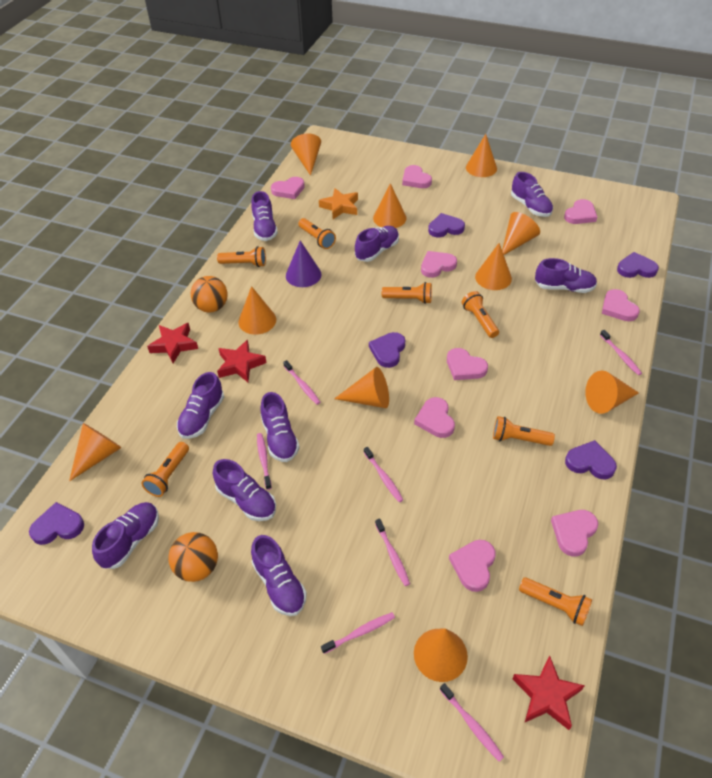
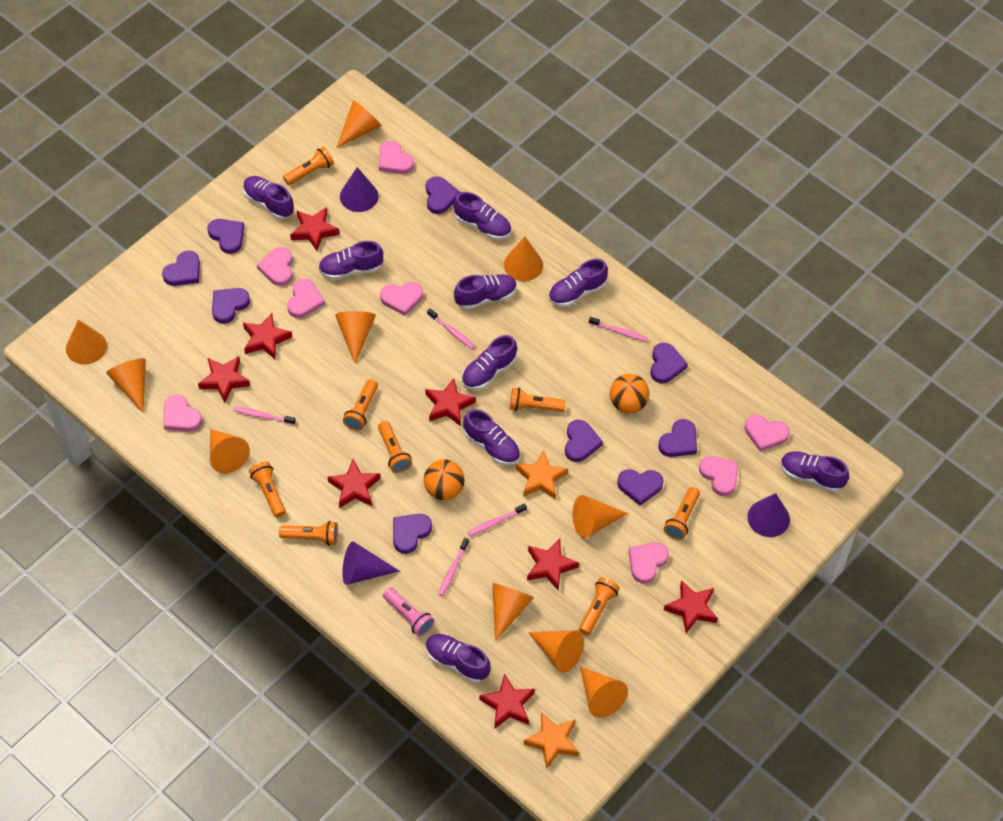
orange flashlight: [141,442,189,497] [217,246,266,267] [298,218,336,249] [382,282,432,304] [462,291,499,338] [493,416,555,446] [519,577,592,626] = 7 -> [249,461,286,517] [279,521,338,546] [283,147,334,185] [343,379,378,431] [378,421,412,473] [510,388,566,412] [579,577,620,635] [664,487,700,540] = 8
orange star: [319,188,358,219] = 1 -> [516,450,568,500] [523,712,579,769] = 2
pink flashlight: none = 0 -> [383,588,435,637] = 1
pink heart: [271,177,305,199] [402,165,432,188] [414,397,455,438] [421,251,457,278] [447,348,488,380] [449,540,496,592] [551,510,598,557] [564,199,597,224] [602,289,640,321] = 9 -> [163,394,202,432] [257,247,293,286] [287,279,325,318] [379,141,414,174] [380,282,423,316] [629,542,669,584] [699,456,738,496] [745,415,790,452] = 8
pink toothbrush: [257,433,272,490] [283,360,320,405] [321,612,395,654] [364,447,403,502] [375,519,410,586] [440,683,504,762] [600,330,642,375] = 7 -> [234,407,296,425] [427,308,475,349] [438,538,469,596] [467,503,527,537] [589,317,648,342] = 5
purple cone: [286,241,321,287] = 1 -> [340,167,379,212] [342,541,399,585] [747,493,790,537] = 3
purple heart: [29,502,84,545] [369,332,405,368] [428,213,465,237] [565,440,617,479] [617,252,659,278] = 5 -> [162,251,200,286] [207,219,244,254] [212,288,250,324] [393,514,432,554] [426,177,461,214] [565,420,603,462] [617,469,663,506] [650,343,688,383] [658,419,697,457] = 9
red star: [147,323,198,363] [217,339,267,382] [513,655,585,730] = 3 -> [198,356,250,403] [243,313,292,359] [290,207,339,251] [328,459,381,508] [425,378,476,426] [479,673,535,729] [527,539,579,591] [664,580,718,633] = 8

